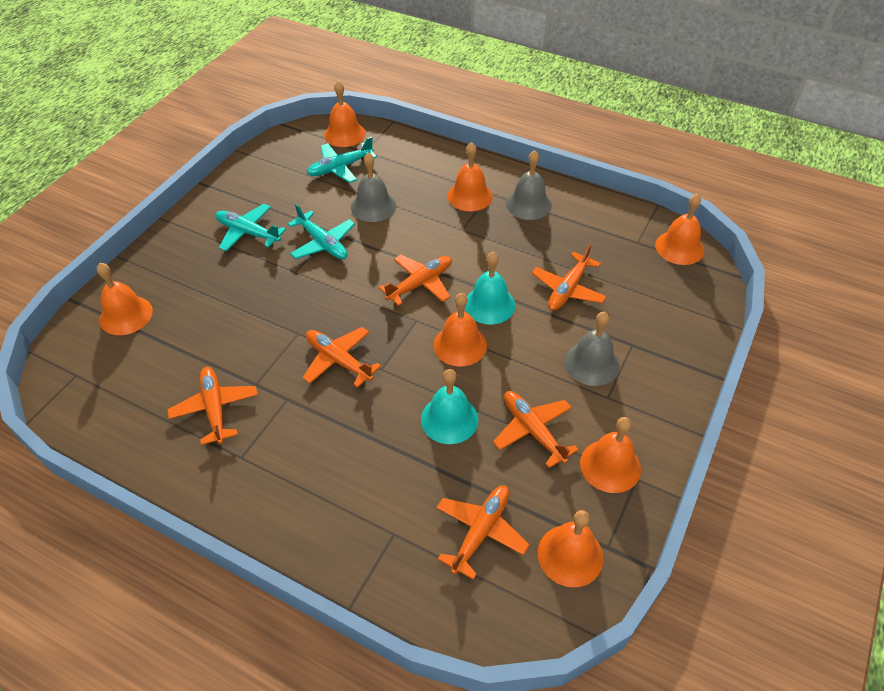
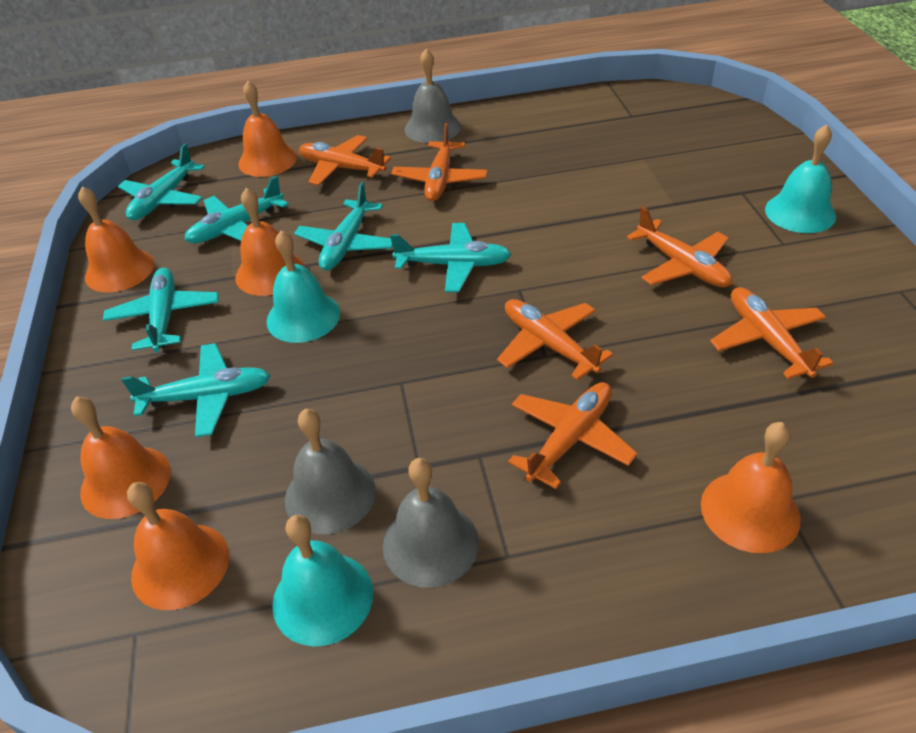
orange bell: [97,263,153,335] [324,81,366,147] [434,293,487,367] [448,142,493,211] [538,510,603,588] [580,417,641,493] [655,194,704,265] = 7 -> [71,396,170,519] [78,187,154,292] [127,482,229,610] [235,188,305,296] [238,81,297,177] [701,422,801,553] = 6
turquoise bell: [421,369,479,444] [465,252,515,325] = 2 -> [266,230,340,343] [272,515,373,647] [765,124,836,233] = 3
turquoise plane: [215,204,286,251] [288,204,355,259] [307,137,377,183] = 3 -> [103,268,219,352] [118,143,205,220] [121,343,270,437] [184,176,289,243] [294,182,393,270] [390,223,512,292] = 6

